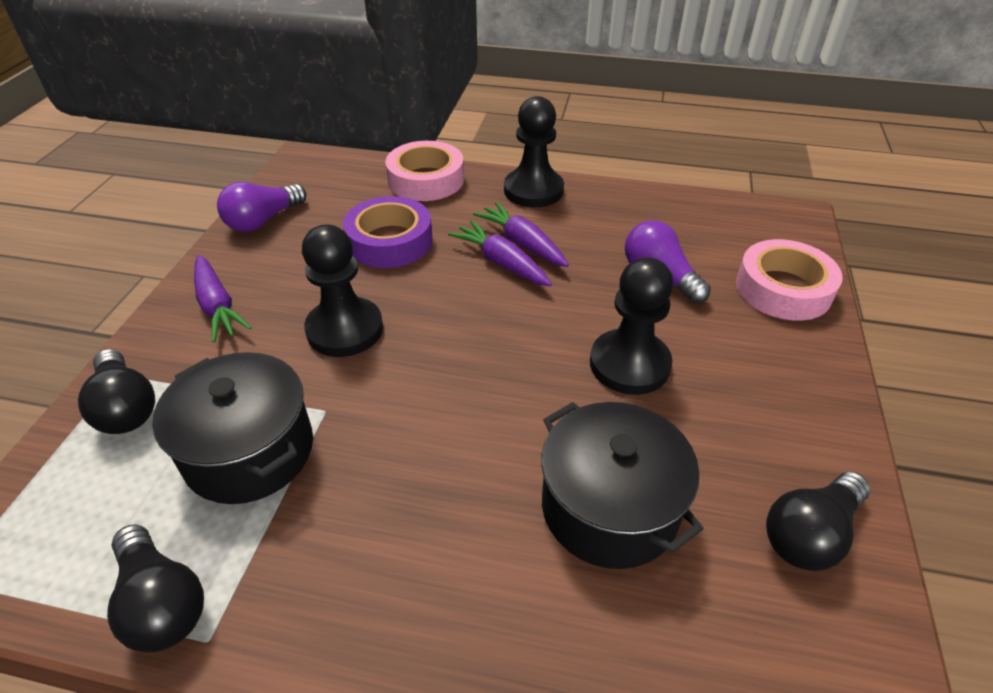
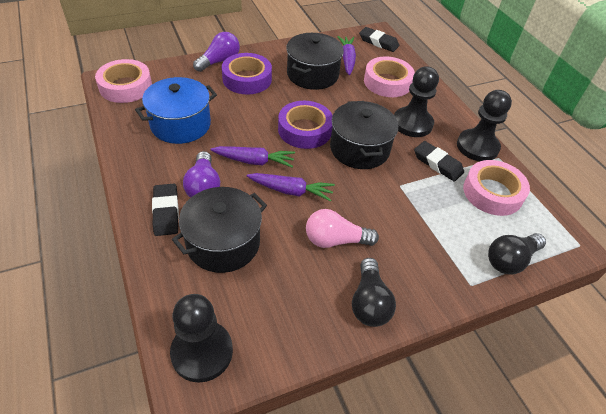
black eraser: none = 0 -> [152,184,179,236] [359,27,399,52] [414,141,464,181] = 3
black light bulb: [78,349,155,434] [107,524,204,653] [766,472,870,571] = 3 -> [352,258,396,327] [488,233,546,275] = 2
black pot: [152,352,313,504] [541,402,703,569] = 2 -> [172,187,267,273] [286,33,344,90] [330,101,398,169] = 3
blue pot: none = 0 -> [135,77,217,144] = 1
pink light bulb: none = 0 -> [306,209,379,248] = 1
pink tape: [385,141,464,201] [736,239,843,321] = 2 -> [95,59,152,103] [364,56,415,97] [463,160,530,216] = 3
purple tape: [343,196,433,268] = 1 -> [222,53,272,94] [278,101,333,149] = 2

